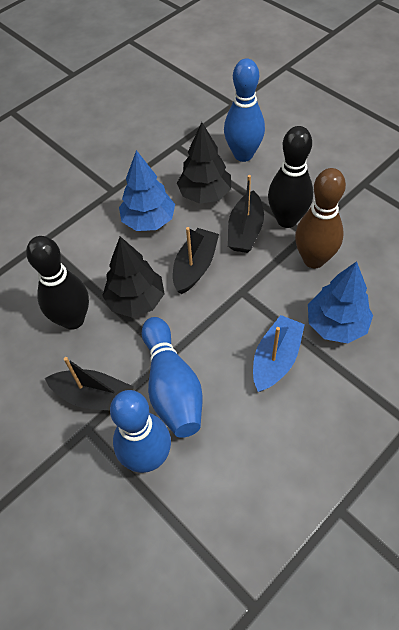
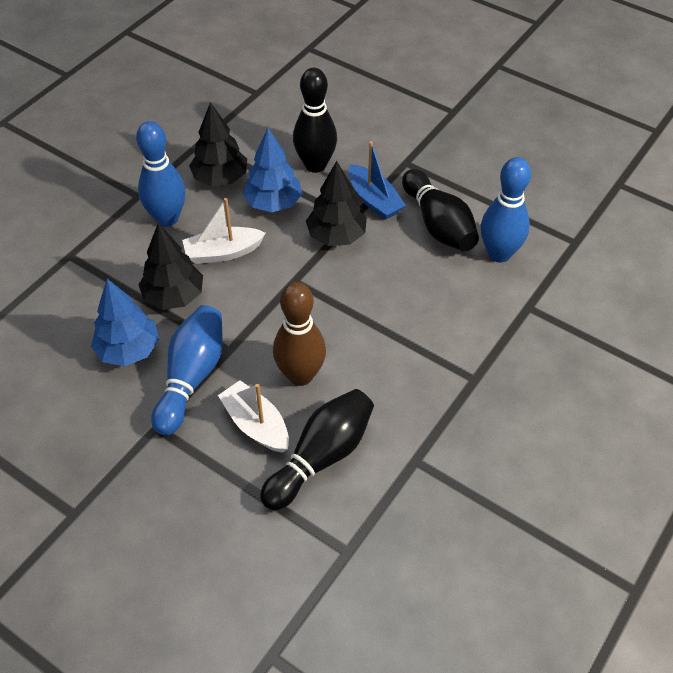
black boat: [45,357,134,410] [173,227,219,294] [228,175,264,253] = 3 -> none = 0
black bowling pin: [26,236,89,330] [268,126,313,228] = 2 -> [260,389,374,510] [293,68,337,173] [402,169,479,252] = 3
black tree: [102,237,165,317] [177,122,231,204] = 2 -> [138,223,203,310] [189,102,247,186] [306,161,367,246] = 3
white boat: none = 0 -> [182,198,266,264] [218,380,289,453] = 2

